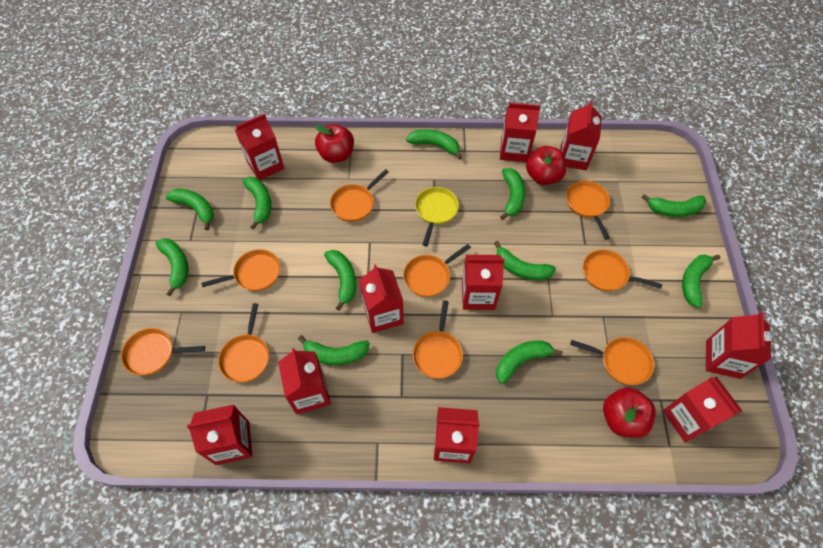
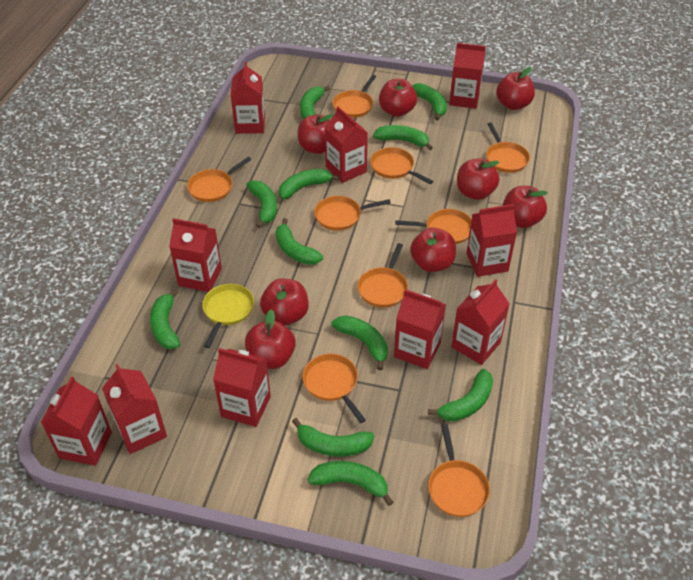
red apple: [315,124,354,163] [526,146,567,185] [603,387,656,438] = 3 -> [245,309,296,369] [260,278,309,325] [297,114,334,154] [379,79,417,117] [410,228,456,272] [457,158,499,200] [496,67,535,110] [503,186,548,228] = 8

